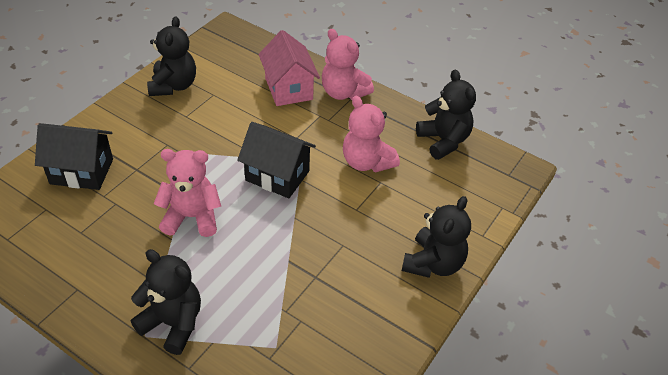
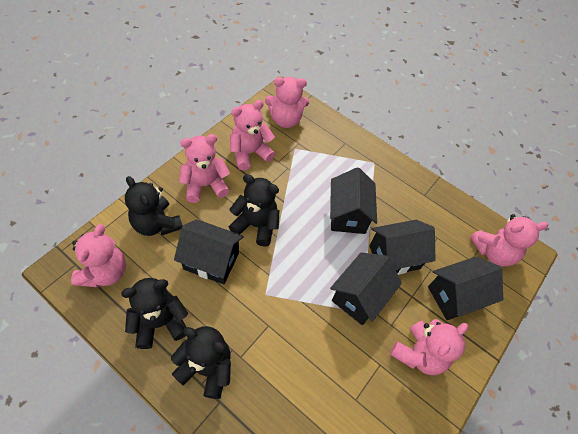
black house: [35,123,113,190] [237,122,316,198] = 2 -> [174,219,244,284] [330,167,377,234] [330,252,402,325] [369,220,436,275] [428,257,503,320] = 5
pink house: [258,30,320,106] = 1 -> none = 0
pink teddy bear: [154,149,221,237] [322,29,374,100] [343,96,400,172] = 3 -> [71,224,126,288] [179,134,230,203] [230,100,275,170] [265,77,309,128] [390,319,468,375] [470,214,548,267] = 6

